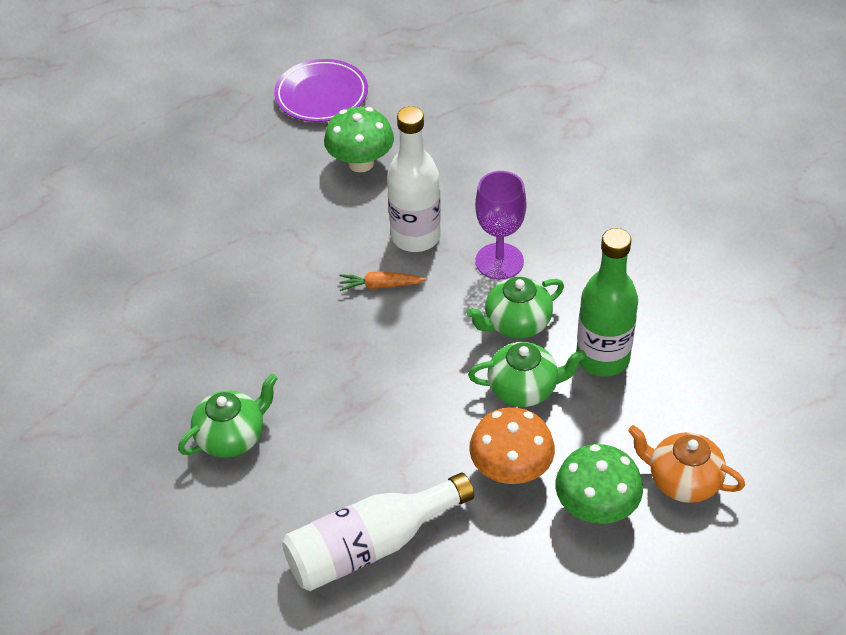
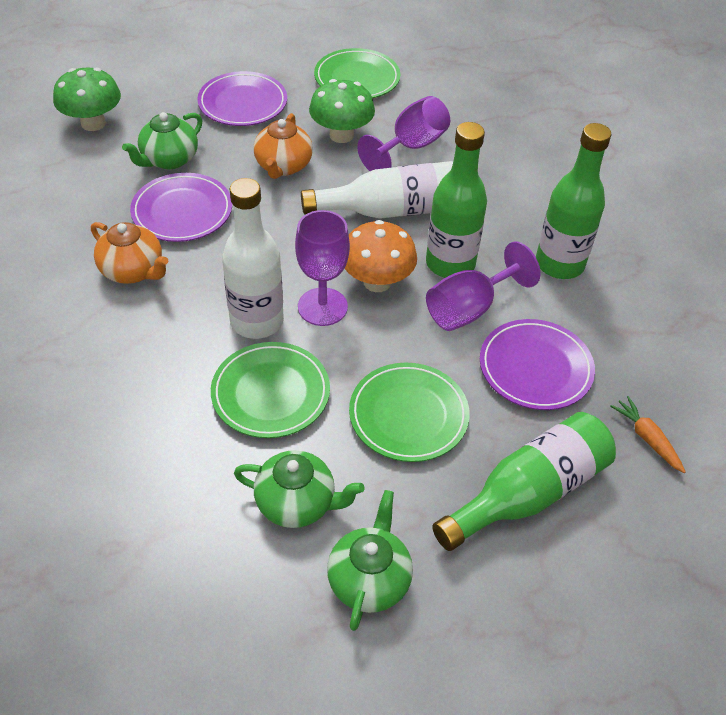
green bottle: [576,228,638,376] = 1 -> [426,122,487,278] [432,412,616,551] [536,123,611,279] = 3
green plate: none = 0 -> [211,342,330,438] [314,48,400,98] [349,363,470,462] = 3
orange teapot: [628,425,745,503] = 1 -> [91,222,168,284] [253,113,313,179] = 2
purple goblet: [475,171,526,280] = 1 -> [295,210,350,326] [357,96,450,171] [426,242,540,331] = 3
purple plate: [274,59,368,122] = 1 -> [130,173,232,242] [197,71,287,126] [480,319,595,410] = 3

